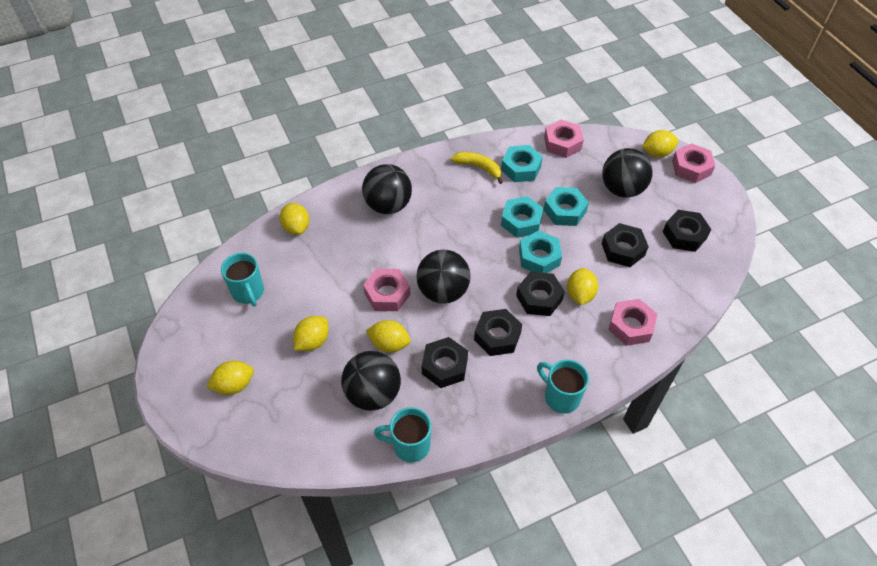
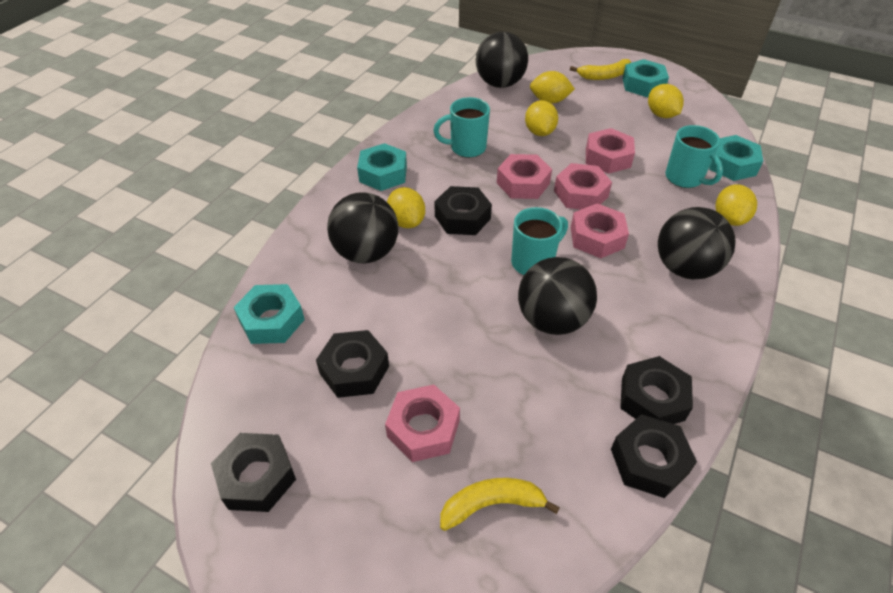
pink nut: [363,269,411,311] [544,120,584,158] [608,299,658,346] [672,143,715,183] = 4 -> [385,384,460,462] [497,154,552,199] [554,163,612,210] [571,203,629,258] [586,128,635,174] = 5
yellow banana: [451,152,503,184] = 1 -> [440,478,560,531] [570,59,632,80] = 2
yellow lemon: [207,361,254,395] [280,203,309,235] [293,316,329,351] [366,320,411,353] [567,268,598,305] [642,130,679,157] = 6 -> [387,187,425,228] [525,100,558,136] [530,71,575,104] [648,84,684,118] [716,184,757,226] = 5

